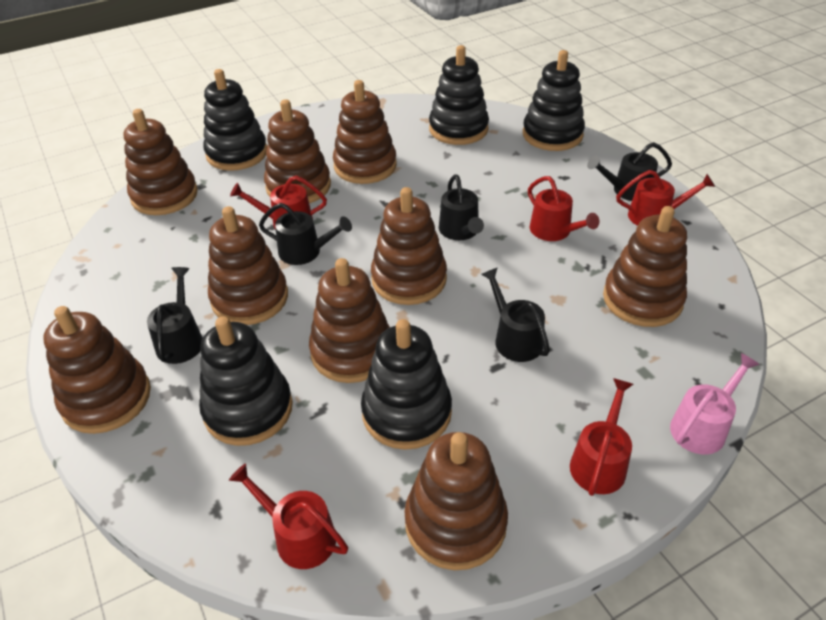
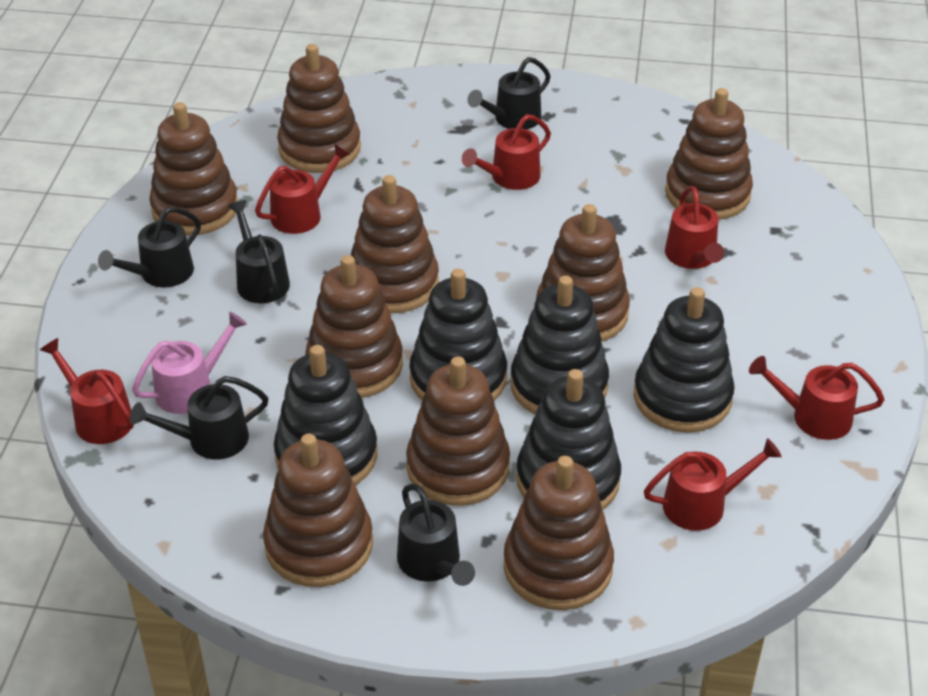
red watering can: [229,464,348,569] [230,176,327,230] [528,176,599,241] [570,378,634,496] [616,170,715,226] = 5 -> [40,338,134,444] [255,144,351,234] [462,114,551,190] [644,438,782,531] [665,186,724,269] [749,356,885,440] = 6

